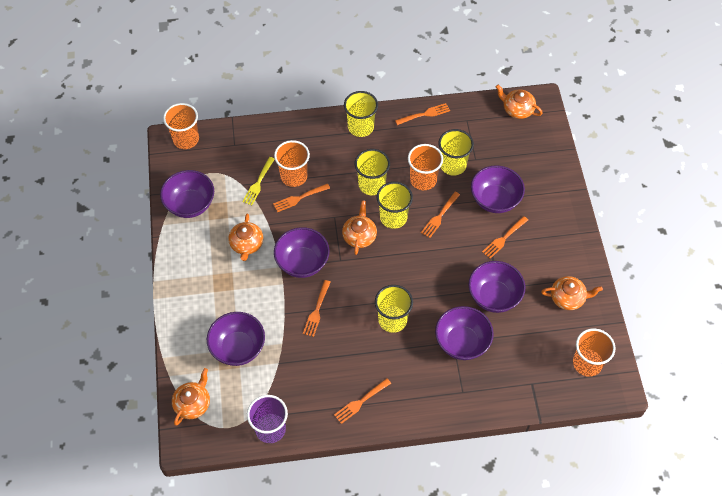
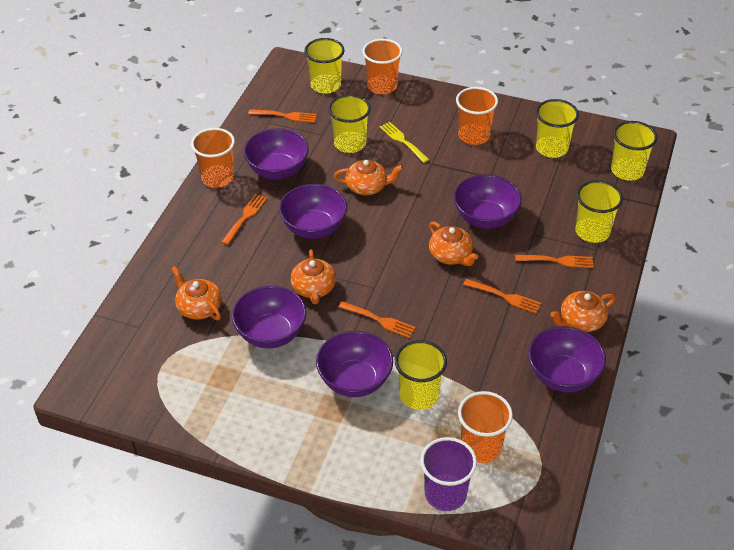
orange fork: [273,183,330,212] [303,280,331,337] [334,378,391,424] [395,103,450,125] [421,192,460,238] [482,216,528,259] = 6 -> [222,194,267,245] [248,109,317,123] [339,301,416,338] [463,279,542,314] [515,255,593,268] = 5
yellow cup: [344,91,378,137] [355,149,390,195] [375,285,413,333] [377,182,413,229] [438,129,474,176] = 5 -> [304,38,345,94] [328,95,371,153] [395,340,447,410] [536,99,579,158] [575,180,623,243] [611,121,657,181] = 6

